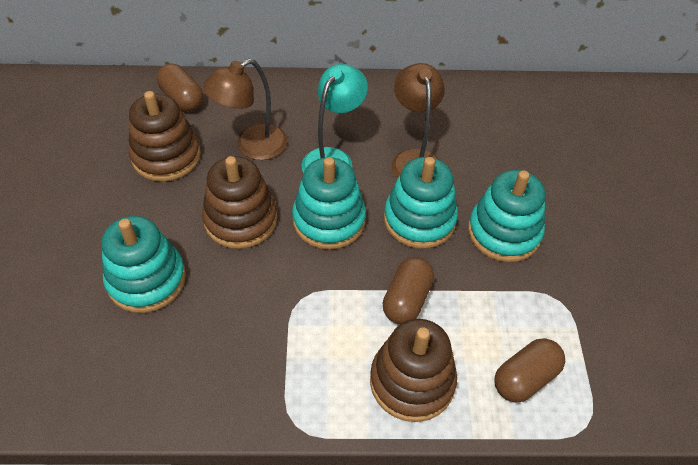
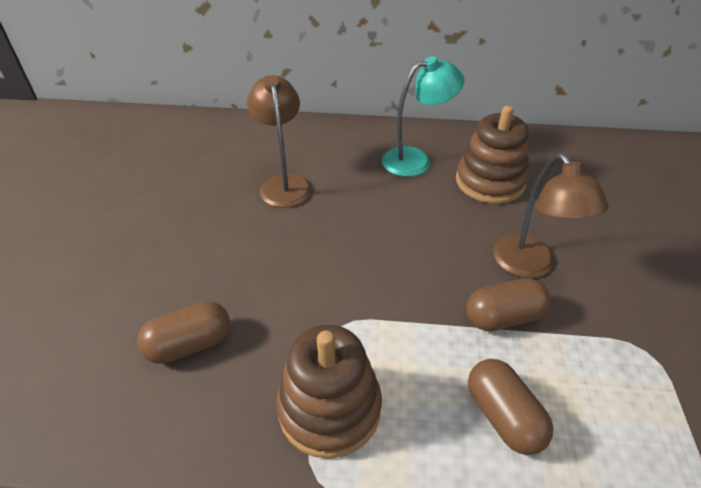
brown stacking toy: [128,91,201,182] [202,156,277,249] [370,319,457,422] = 3 -> [276,325,382,459] [456,105,529,204] = 2
turquoise stacking toy: [101,216,186,313] [292,157,366,250] [384,157,458,249] [468,170,545,262] = 4 -> none = 0

